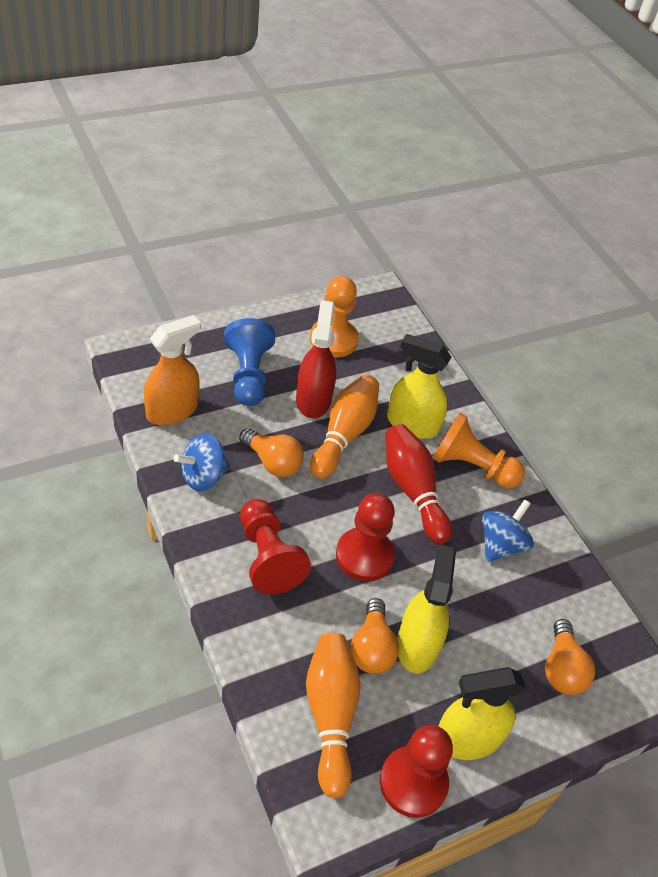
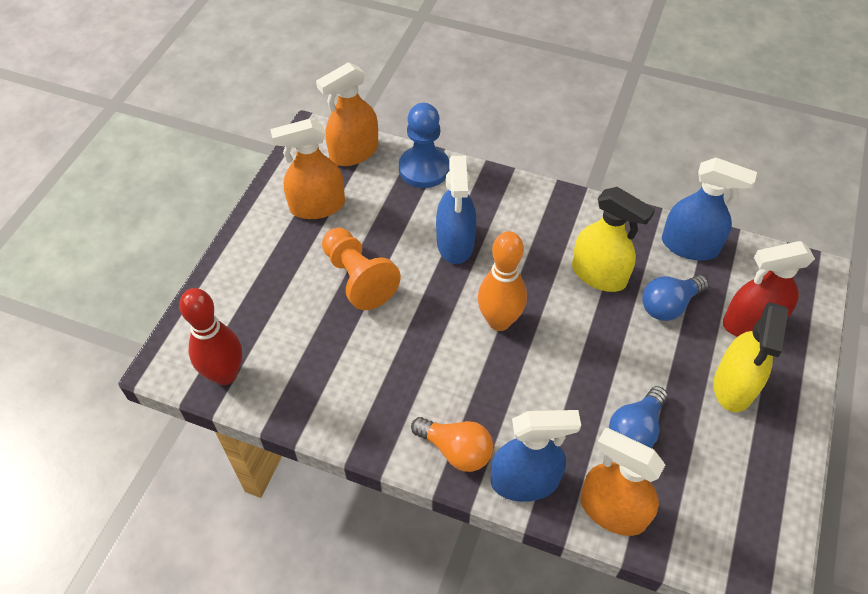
blue light bulb: none = 0 -> [609,386,668,448] [642,275,709,321] = 2
blue spinning top: [174,433,230,491] [482,499,534,562] = 2 -> none = 0
blue spray bottle: none = 0 -> [436,156,476,264] [491,410,581,502] [662,158,757,260] = 3
orange bowling pin: [306,633,360,798] [310,374,379,479] = 2 -> [478,231,527,331] = 1
orange light bulb: [239,428,304,477] [350,598,399,674] [545,619,595,695] = 3 -> [411,417,493,472] = 1
orange pawn: [310,276,359,357] [432,412,525,489] = 2 -> [322,228,401,310] = 1
orange spray bottle: [144,315,201,425] = 1 -> [270,119,345,219] [316,62,378,166] [580,428,665,536] = 3
red pawn: [240,499,311,595] [336,493,395,581] [380,725,453,818] = 3 -> none = 0
yellow spray bottle: [387,334,451,439] [397,544,456,673] [439,667,526,760] = 3 -> [572,187,655,292] [714,302,788,412] = 2

